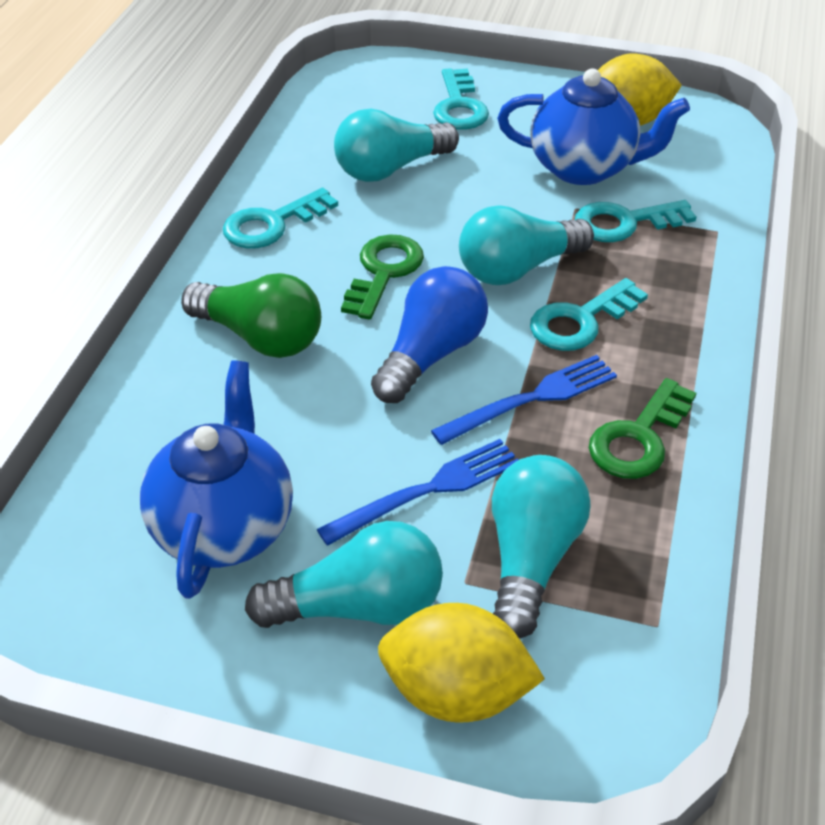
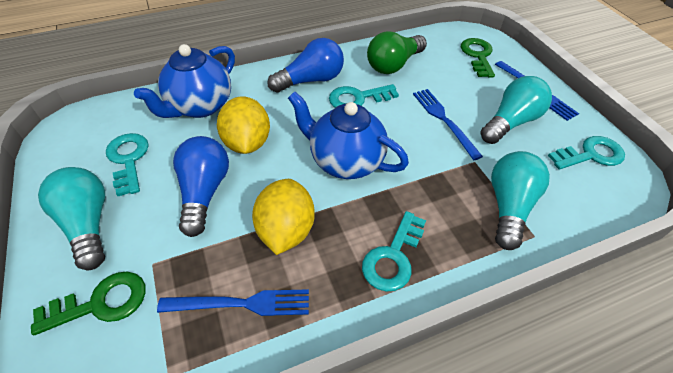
blue fork: [317,439,519,546] [431,355,617,445] = 2 -> [157,289,309,316] [413,89,483,160] [495,61,579,121] = 3
blue light bulb: [371,266,488,403] = 1 -> [173,136,229,237] [267,38,344,93] = 2
turquoise light bulb: [245,521,443,628] [334,109,459,182] [459,206,594,285] [492,455,591,639] = 4 -> [38,167,105,270] [481,76,552,144] [491,151,550,250] = 3

